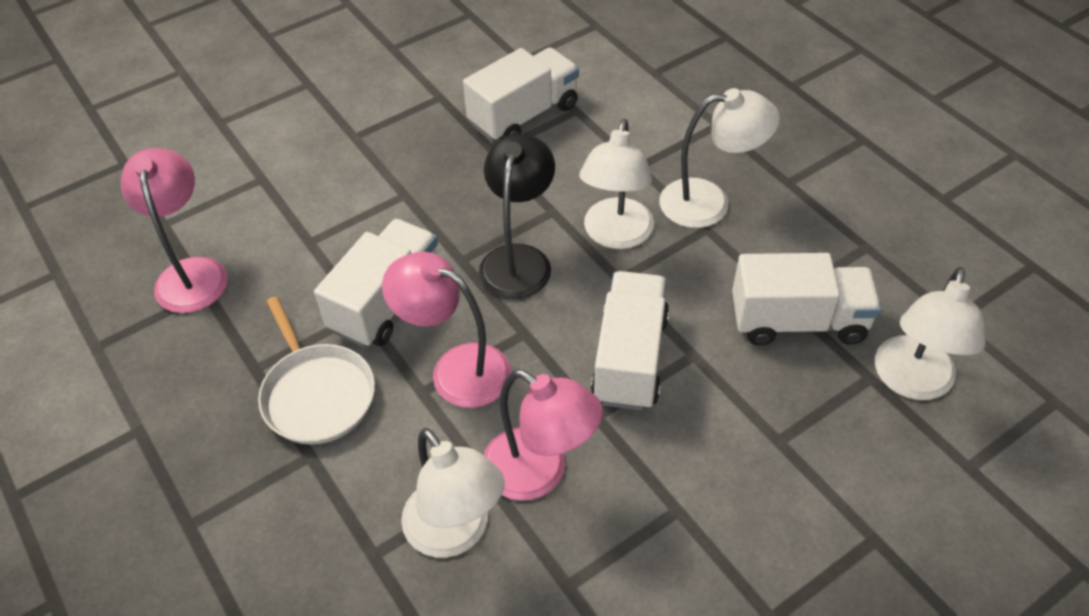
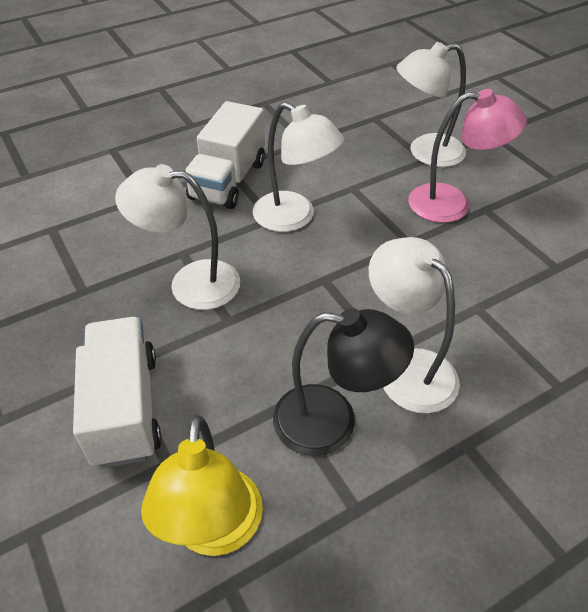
pink lamp: [121,148,228,313] [382,252,511,408] [484,369,603,501] = 3 -> [408,89,527,223] = 1
white pan: [258,296,375,444] = 1 -> none = 0
white truck: [314,219,438,348] [463,48,579,142] [591,271,669,411] [732,253,881,346] = 4 -> [73,317,161,468] [184,101,265,209] = 2
yellow lamp: none = 0 -> [141,415,263,556] = 1

